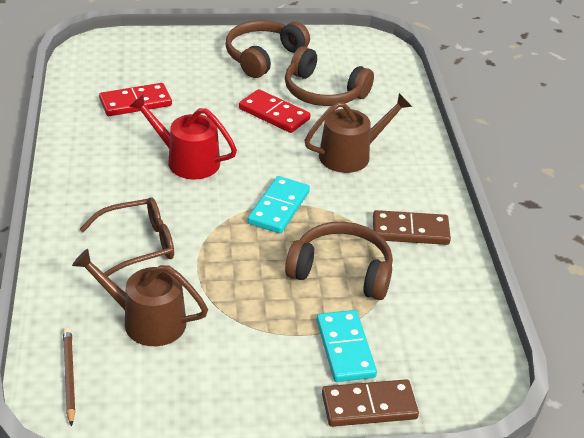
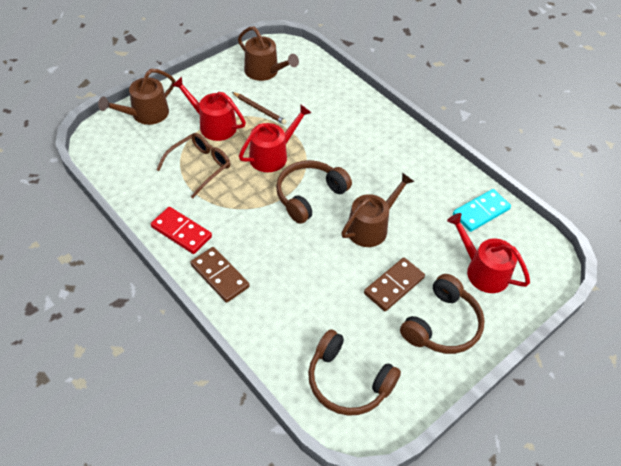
brown watering can: [72,249,208,346] [304,93,412,173] = 2 -> [98,69,175,125] [238,27,299,81] [341,172,414,247] = 3
red domino: [99,83,172,116] [239,89,311,133] = 2 -> [151,207,212,254] = 1
red watering can: [129,94,237,179] = 1 -> [172,77,246,141] [239,104,311,172] [447,213,530,293] = 3
turquoise domino: [247,176,310,234] [316,310,377,382] = 2 -> [453,189,511,232] = 1

